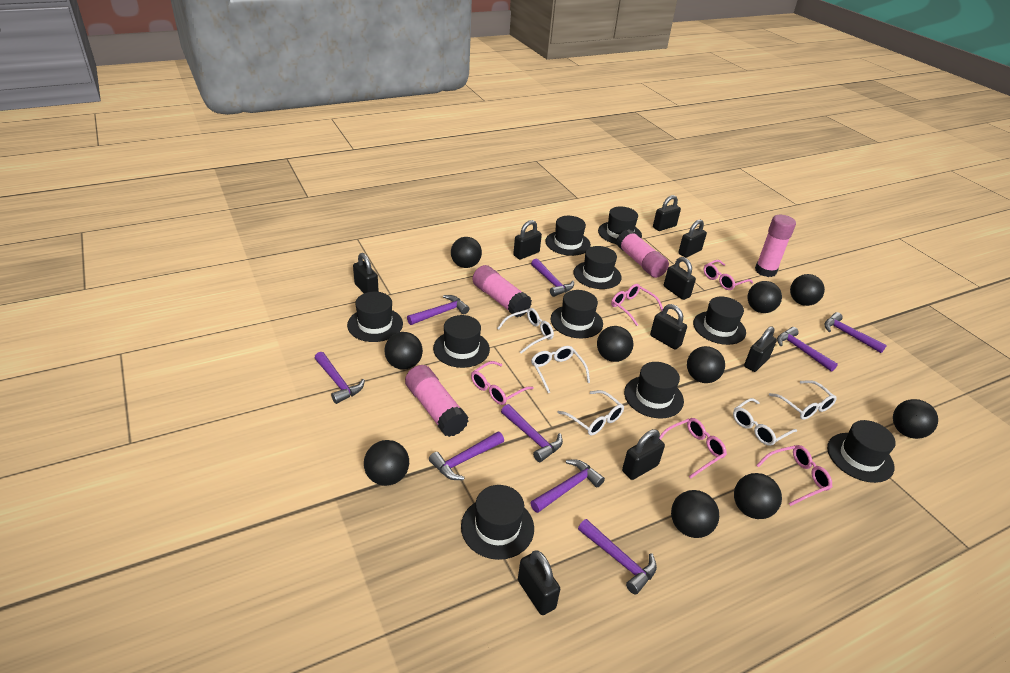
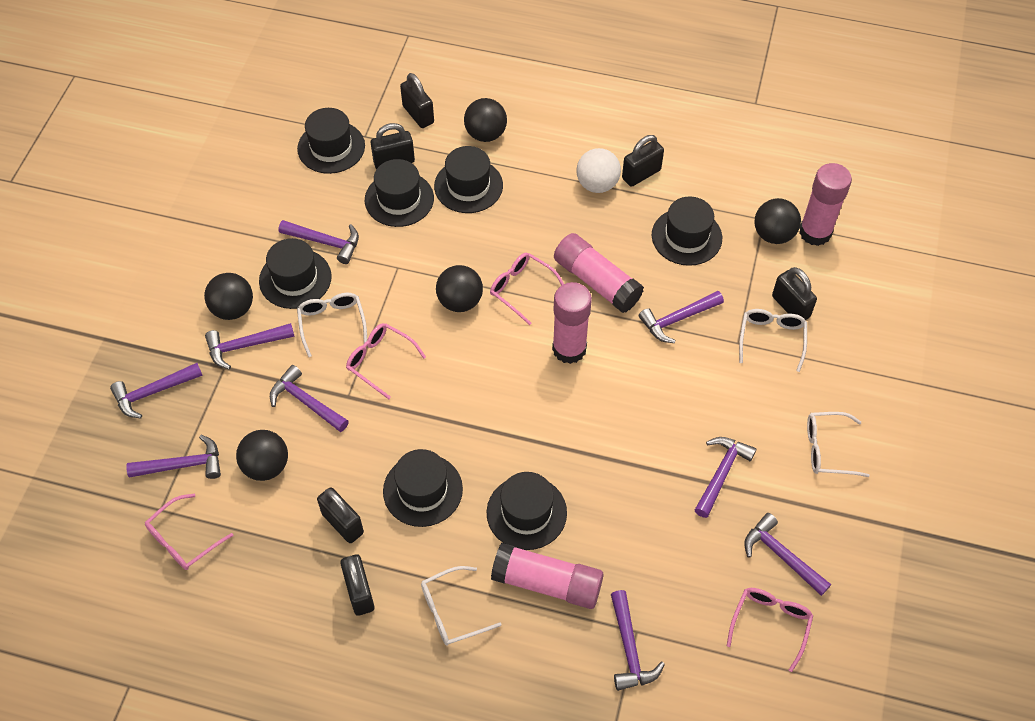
black ball: [364,440,409,486] [385,332,423,370] [451,237,482,268] [597,326,633,362] [671,490,719,538] [687,346,725,383] [734,473,782,519] [747,281,782,313] [790,274,825,306] [893,399,938,439] = 10 -> [204,273,253,320] [236,430,288,481] [436,265,483,312] [464,98,507,142] [754,198,801,244] = 5
black hat: [347,292,403,342] [433,315,490,368] [461,485,534,560] [545,216,591,256] [551,290,603,338] [573,246,622,289] [598,207,642,244] [624,362,684,418] [693,297,746,345] [827,420,896,483] = 10 -> [259,238,332,309] [297,108,365,174] [365,159,434,227] [383,449,463,527] [434,146,503,213] [487,472,567,550] [652,196,722,266] = 7
black padlock: [353,253,379,293] [513,220,542,260] [518,550,560,615] [622,429,665,480] [650,304,687,350] [653,195,681,231] [664,257,696,300] [678,219,707,258] [744,326,777,372] = 9 -> [317,487,364,543] [340,554,375,616] [371,123,415,169] [400,73,434,128] [622,135,664,187] [772,267,817,320] = 6
pink glasses: [471,361,534,405] [611,284,663,326] [659,418,727,478] [703,260,753,290] [757,445,832,506] = 5 -> [145,494,233,570] [346,323,426,399] [490,252,564,325] [727,588,813,672] = 4
white ball: none = 0 -> [576,148,621,193] = 1
white glasses: [497,308,554,354] [531,346,590,393] [557,390,624,435] [733,398,797,446] [769,380,837,420] = 5 -> [297,293,367,357] [421,566,501,646] [739,309,807,372] [807,412,870,477] = 4

